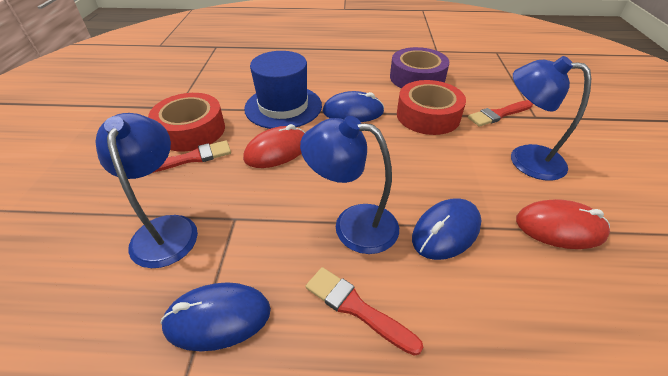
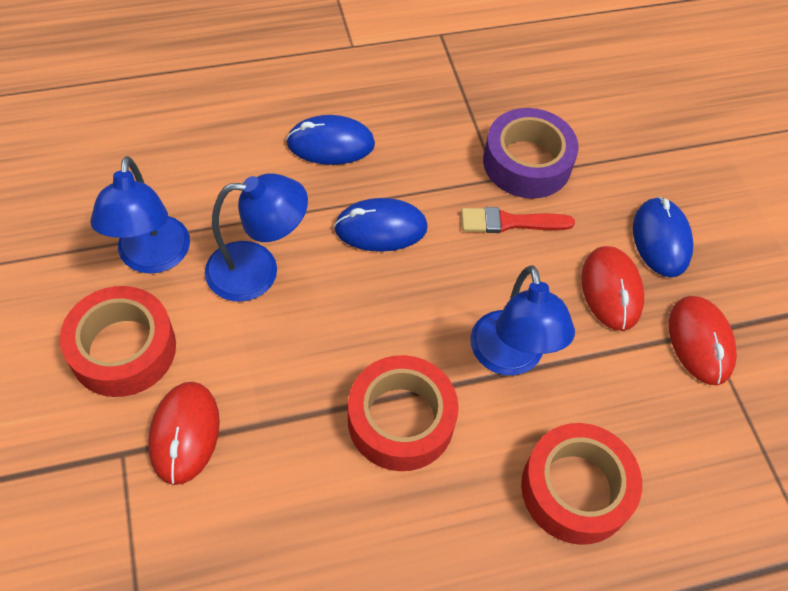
blue hat: [244,51,322,129] = 1 -> none = 0
red brush: [153,140,231,173] [306,267,423,356] [468,100,533,127] = 3 -> [461,207,575,233] = 1
red mouse: [243,124,305,168] [516,199,610,249] = 2 -> [148,382,220,485] [581,246,644,331] [669,296,737,385] = 3
red tape: [148,93,225,152] [397,80,466,135] = 2 -> [60,286,176,397] [348,355,459,471] [521,423,642,545] = 3

